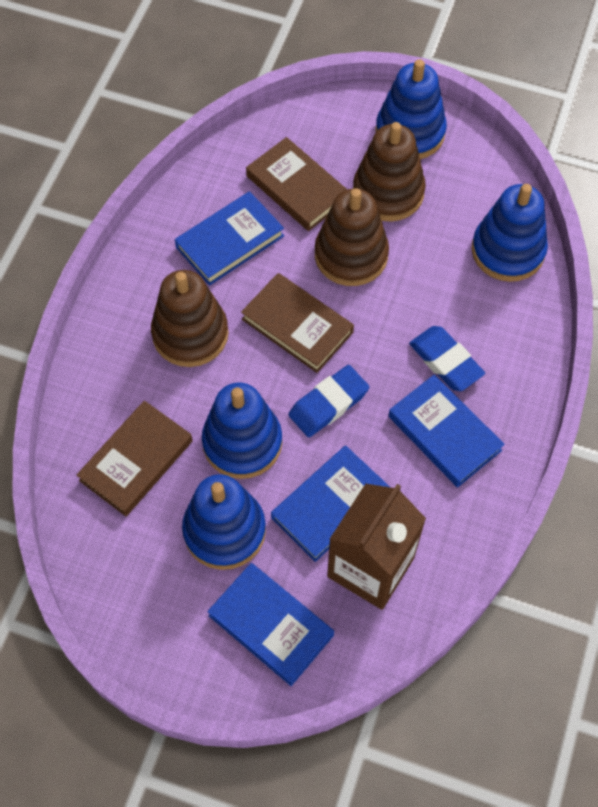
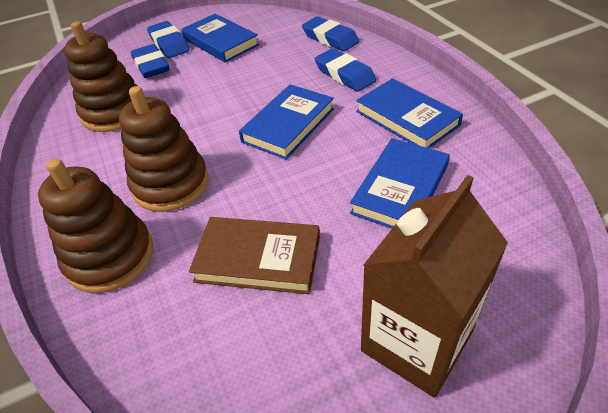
blue eraser: [288,365,369,437] [409,326,485,391] = 2 -> [131,44,169,78] [147,21,190,58] [302,17,359,51] [315,49,376,92] = 4
blue stacking toy: [182,474,266,570] [202,383,282,479] [376,59,447,159] [472,184,548,282] = 4 -> none = 0
brown book: [77,401,193,516] [241,273,354,373] [246,137,348,231] = 3 -> [189,217,320,294] = 1

